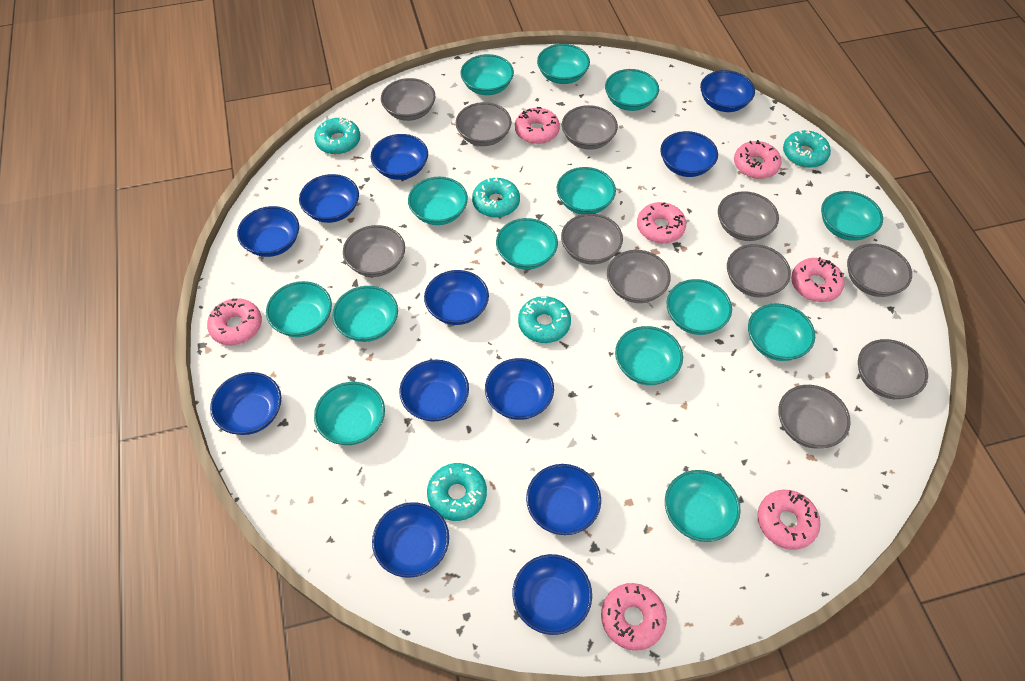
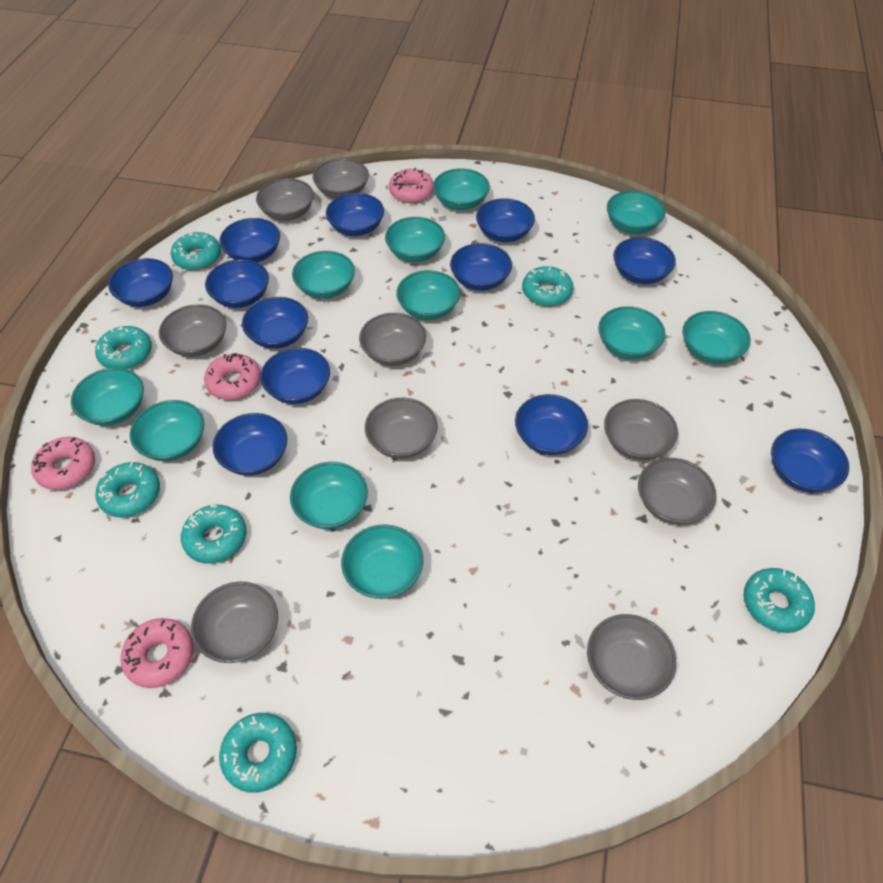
grey bowl: [343,225,405,277] [381,78,436,121] [456,102,512,146] [561,213,623,265] [562,105,618,150] [607,250,671,303] [718,191,779,241] [727,244,791,297] [778,385,851,449] [847,244,912,297] [858,339,928,399] = 11 -> [159,304,226,357] [191,582,278,663] [256,178,314,221] [313,158,369,198] [359,313,426,366] [365,398,438,459] [587,614,676,700] [604,399,678,460] [638,458,716,525] = 9
pink donut: [207,298,262,345] [515,107,560,144] [601,583,667,651] [637,202,686,243] [734,140,782,179] [757,490,821,550] [791,257,845,302] = 7 -> [31,437,95,490] [120,618,194,688] [204,353,261,400] [389,168,434,203] = 4
turquoise bowl: [266,281,332,337] [314,382,385,445] [332,286,398,342] [408,177,468,225] [460,54,514,95] [496,218,558,270] [537,44,590,84] [557,167,616,214] [605,69,659,111] [615,326,683,385] [665,470,741,542] [667,279,732,335] [748,303,815,361] [821,191,883,241] = 14 -> [71,367,144,426] [130,400,204,461] [290,462,368,529] [292,251,355,299] [341,525,423,599] [385,217,445,262] [396,270,460,320] [433,168,490,210] [598,306,666,359] [607,191,666,234] [682,311,751,364] = 11
turquoise donut: [314,117,360,154] [427,463,487,521] [472,177,520,217] [518,296,571,343] [783,129,831,168] = 5 -> [95,325,152,369] [95,462,160,518] [171,232,221,270] [181,505,247,564] [219,713,297,793] [522,266,573,306] [744,568,815,633] = 7

